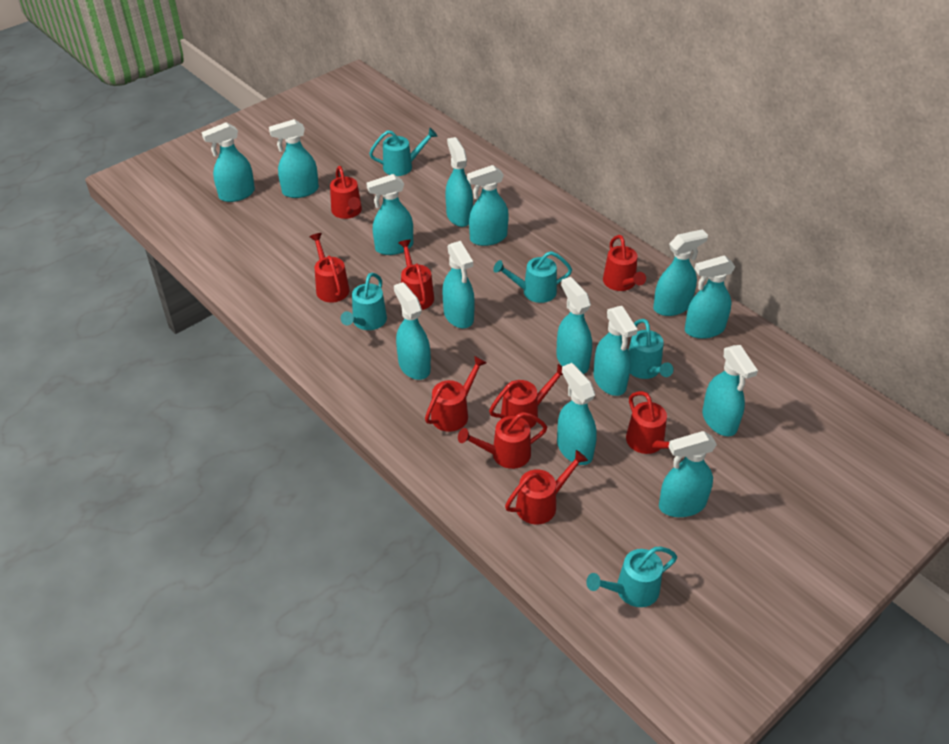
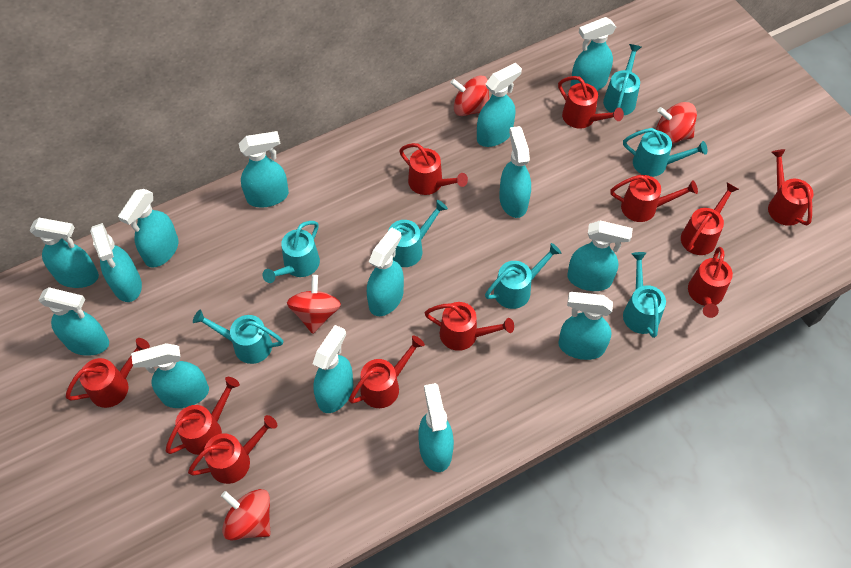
red spinning top: none = 0 -> [221,489,271,541] [287,275,341,334] [450,75,489,116] [656,102,697,144] = 4
red watering can: [309,233,349,303] [330,166,362,219] [398,240,434,310] [425,356,487,432] [458,412,547,469] [489,364,563,428] [505,450,588,525] [603,235,646,291] [626,391,677,454] = 9 -> [66,338,150,408] [166,377,240,455] [188,415,277,484] [349,335,425,408] [399,143,468,195] [425,302,514,351] [558,76,624,128] [610,175,698,222] [681,183,739,255] [688,247,733,318] [768,149,814,226] = 11
turquoise watering can: [341,273,387,330] [369,128,438,176] [493,251,572,303] [586,547,677,607] [628,319,674,379] = 5 -> [193,310,283,364] [262,221,320,283] [388,200,448,267] [485,243,561,309] [603,44,641,115] [623,128,707,177] [623,252,666,338] = 7

